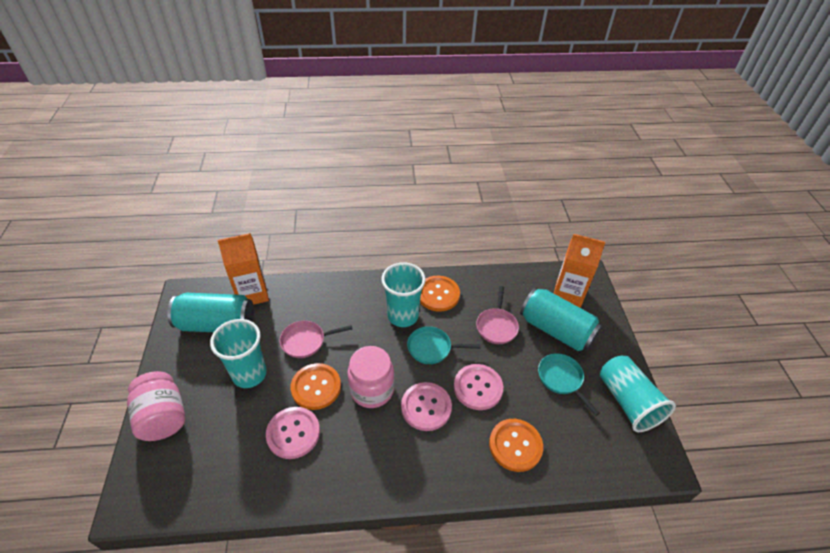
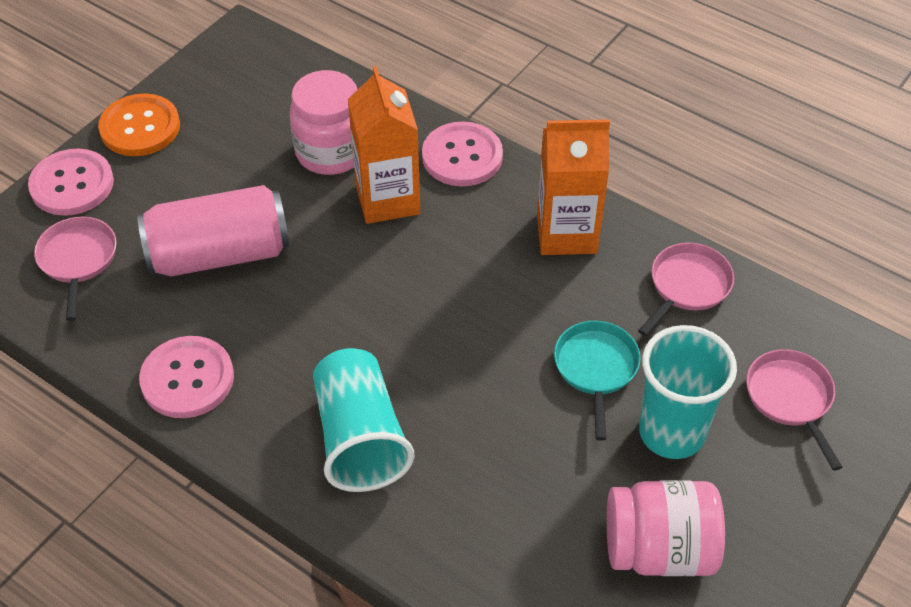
orange button: [291,363,341,410] [420,276,460,312] [489,419,543,472] = 3 -> [98,94,180,156] = 1
pink can: none = 0 -> [137,185,290,277] = 1
pink pan: [280,321,352,358] [476,286,519,344] = 2 -> [34,217,117,321] [638,243,734,336] [746,349,842,471] = 3
turquoise can: [167,293,254,332] [520,287,602,351] = 2 -> none = 0
turquoise cup: [210,319,267,388] [381,262,426,327] [600,356,676,432] = 3 -> [313,348,414,492] [639,325,737,459] = 2
turquoise pan: [407,326,481,364] [538,353,600,416] = 2 -> [554,321,641,441] = 1

